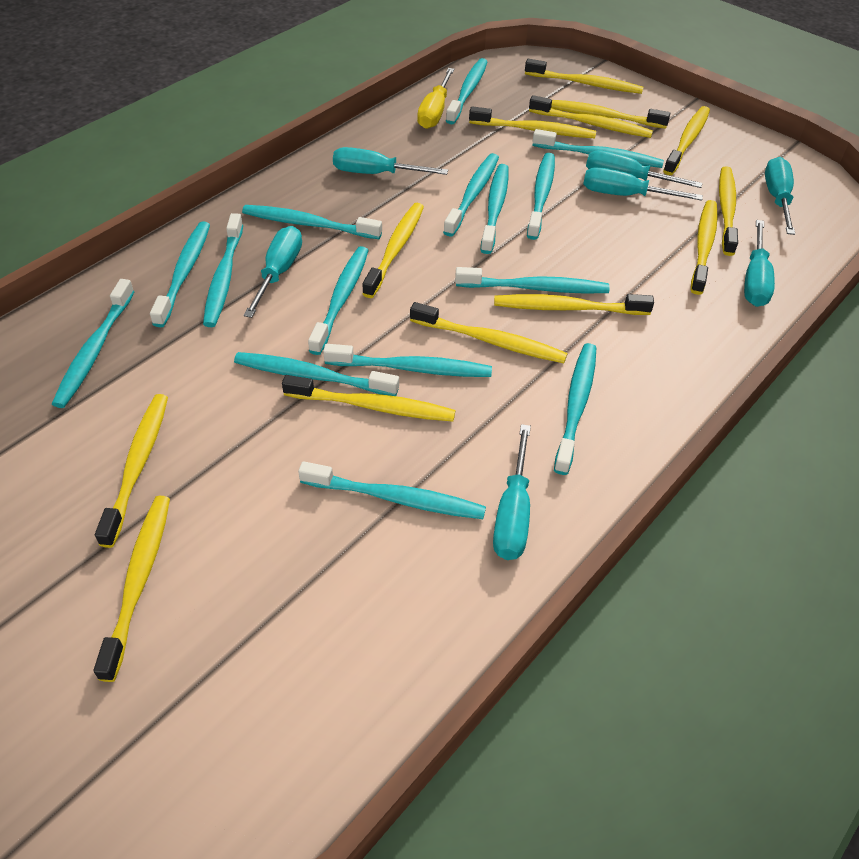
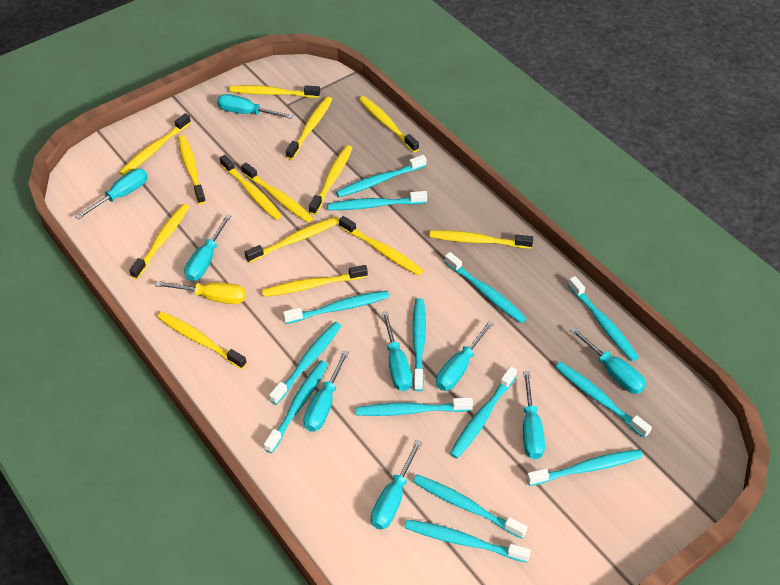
turquoise screwdriver: [244,226,302,318] [333,147,448,175] [493,424,531,560] [583,167,703,201] [586,150,702,188] [744,220,775,307] [765,157,795,235] = 7 -> [75,169,147,220] [184,214,231,281] [217,94,293,119] [303,350,349,432] [371,440,422,529] [382,311,412,391] [436,321,494,391] [523,371,545,459] [570,327,646,394] = 9
turquoise toothbrush: [52,279,135,408] [150,221,210,327] [203,213,243,327] [234,352,399,396] [242,205,382,239] [298,461,486,519] [308,246,369,355] [323,344,492,377] [443,153,499,237] [446,58,487,124] [455,267,609,294] [481,164,508,254] [527,153,555,240] [533,129,664,168] [554,343,596,475] = 15 -> [264,360,328,453] [269,322,341,405] [283,291,390,324] [327,191,427,210] [336,155,426,197] [356,397,473,416] [405,519,531,563] [412,298,426,391] [413,474,527,539] [445,252,527,323] [450,366,517,459] [527,449,643,486] [555,362,652,438] [568,276,639,361] = 14
yellow toothbrush: [93,496,170,682] [95,394,168,548] [282,375,456,422] [362,203,424,298] [410,302,567,363] [469,106,596,138] [494,294,654,315] [525,59,643,94] [529,95,653,138] [551,100,670,129] [663,106,710,175] [691,200,718,295] [719,166,738,256] = 13 -> [119,113,191,176] [129,204,189,279] [157,312,247,369] [178,135,206,204] [220,155,282,220] [229,85,320,98] [241,163,313,223] [245,217,339,263] [262,265,368,297] [286,97,333,160] [309,145,352,215] [339,216,424,275] [359,96,419,152] [429,230,533,249] = 14

